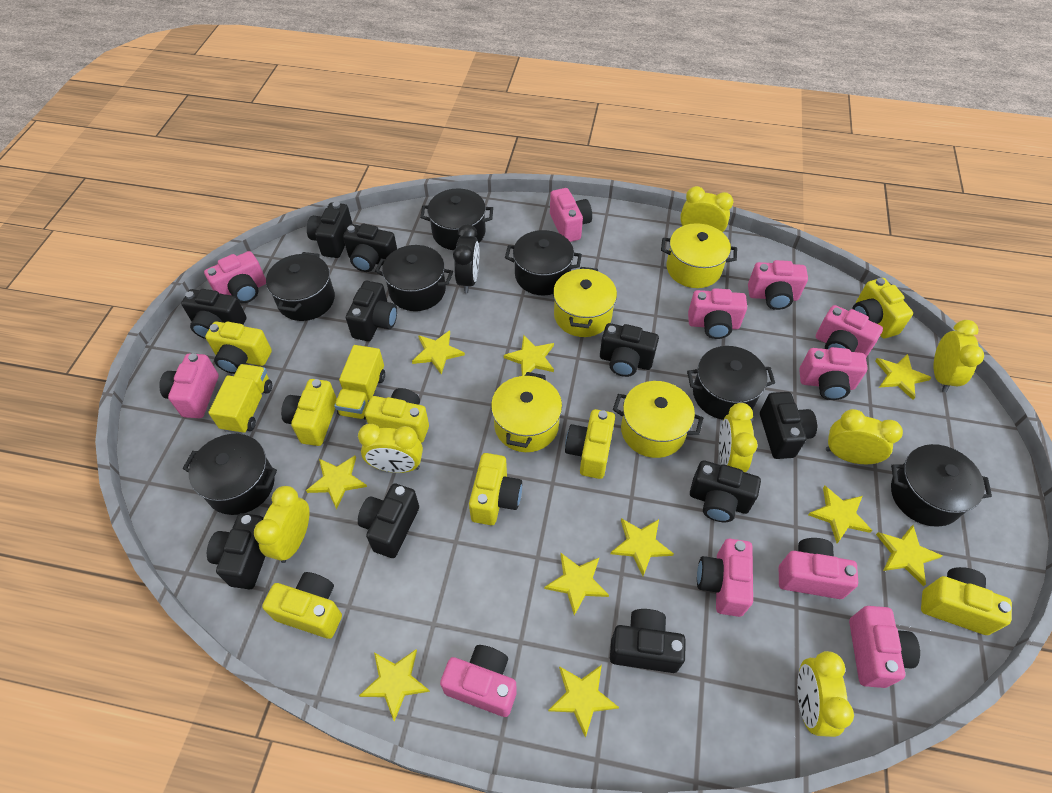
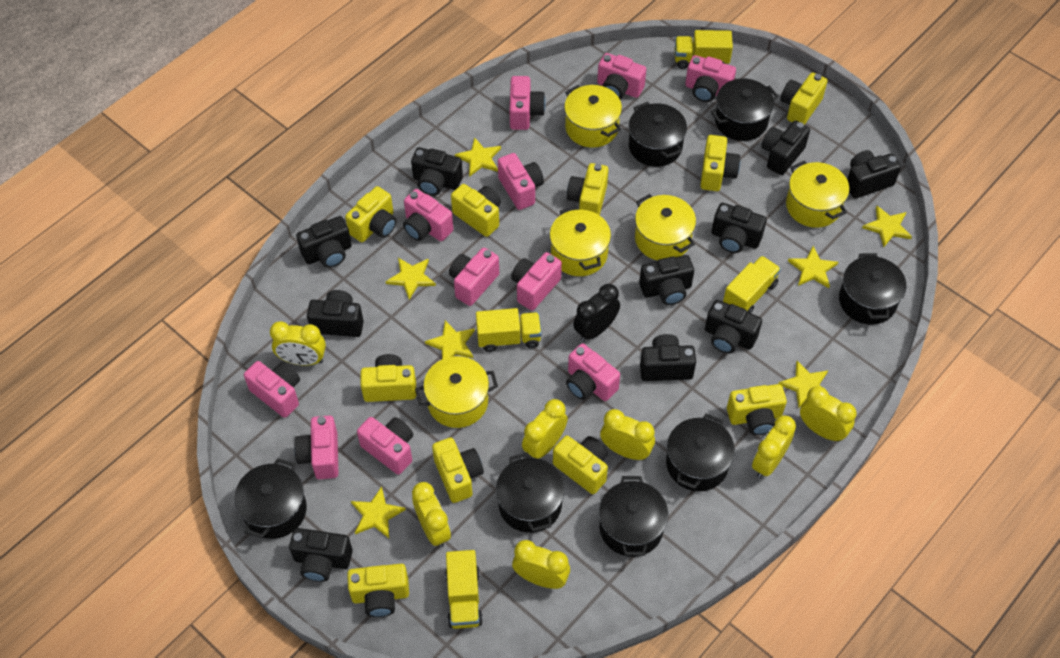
yellow camera: [205,321,272,374] [262,572,342,639] [281,379,337,446] [364,388,429,443] [469,453,522,525] [565,409,615,479] [852,278,913,338] [921,567,1012,635] = 8 -> [345,186,397,242] [347,564,409,617] [360,354,416,402] [432,438,484,503] [451,184,501,237] [553,435,608,494] [567,163,608,215] [700,135,740,191] [727,384,787,435] [780,72,827,125] = 10
yellow pot: [491,372,562,452] [553,267,617,337] [613,381,703,458] [661,223,737,288] = 4 -> [415,356,498,428] [550,206,611,276] [564,85,622,148] [635,194,696,260] [786,161,849,228] = 5
yellow star: [306,456,367,509] [359,650,430,721] [412,330,465,375] [504,335,554,376] [544,553,609,616] [548,665,619,738] [611,518,674,576] [808,486,873,543] [875,354,932,400] [876,525,942,586] = 10 -> [351,486,406,538] [385,258,436,300] [425,320,475,359] [455,137,501,177] [778,361,828,409] [788,246,838,288] [862,206,912,247] = 7
yellow truck: [208,364,272,434] [334,345,385,420] = 2 -> [445,550,483,629] [476,308,542,352] [675,30,733,69] [723,256,781,313] = 4

